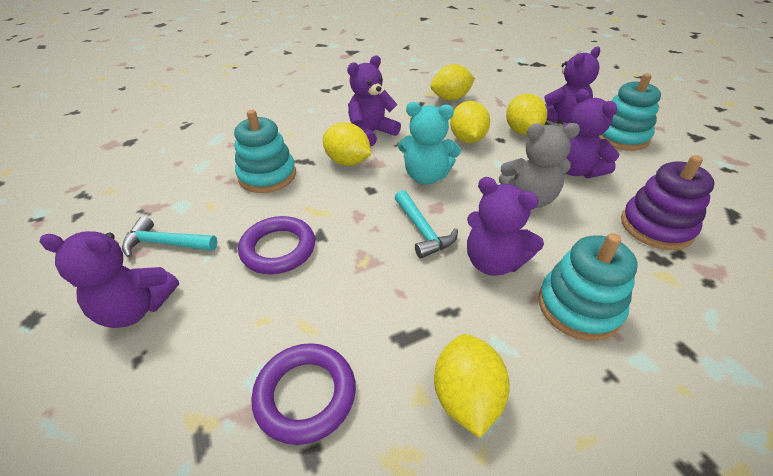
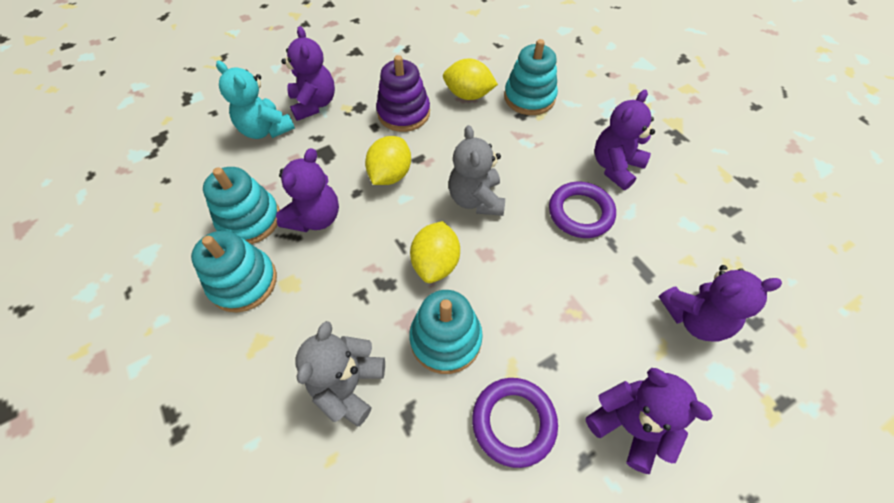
grey teddy bear: [499,123,580,208] = 1 -> [296,321,385,427] [449,125,505,216] = 2
turquoise hammer: [122,216,217,258] [395,190,458,258] = 2 -> none = 0
turquoise stacking toy: [234,110,296,193] [538,233,638,341] [599,73,661,151] = 3 -> [191,230,277,313] [203,167,280,244] [409,290,483,374] [504,39,558,115] = 4
yellow lemon: [323,122,371,166] [430,64,475,100] [434,334,510,438] [450,101,490,143] [506,94,547,135] = 5 -> [365,136,411,185] [410,221,460,283] [443,58,498,100] = 3

